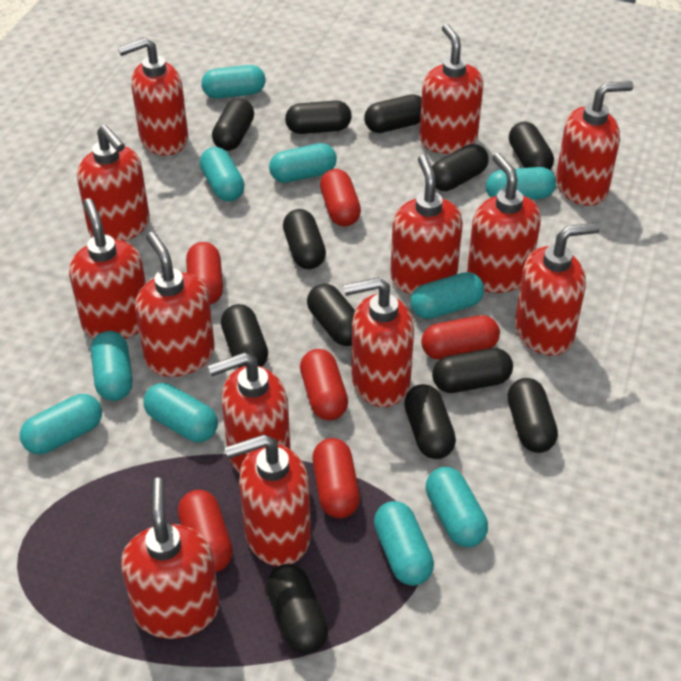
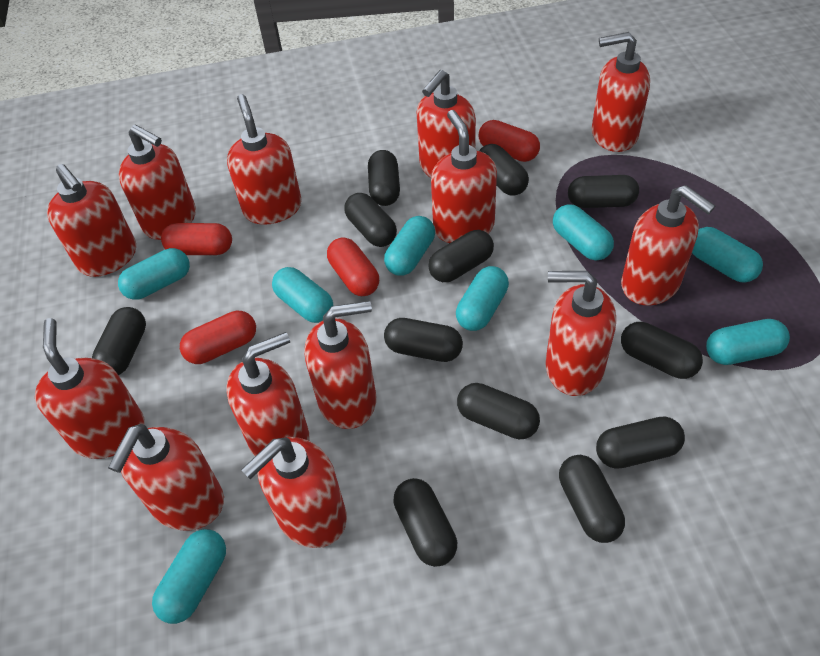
red capsule: [178,490,233,573] [186,242,223,305] [300,349,348,420] [312,438,360,518] [320,169,361,226] [421,315,500,360] = 6 -> [161,223,232,255] [180,311,256,364] [327,237,379,296] [479,120,540,162] = 4
turquoise capsule: [20,394,102,454] [91,331,132,401] [143,383,218,442] [200,147,245,201] [201,65,265,99] [269,143,337,183] [374,501,434,586] [411,272,484,319] [426,467,488,547] [486,167,556,200] = 10 -> [118,248,190,300] [152,529,226,624] [272,267,333,323] [384,216,435,276] [456,266,509,331] [553,204,614,261] [692,227,763,283] [706,319,790,365] = 8

